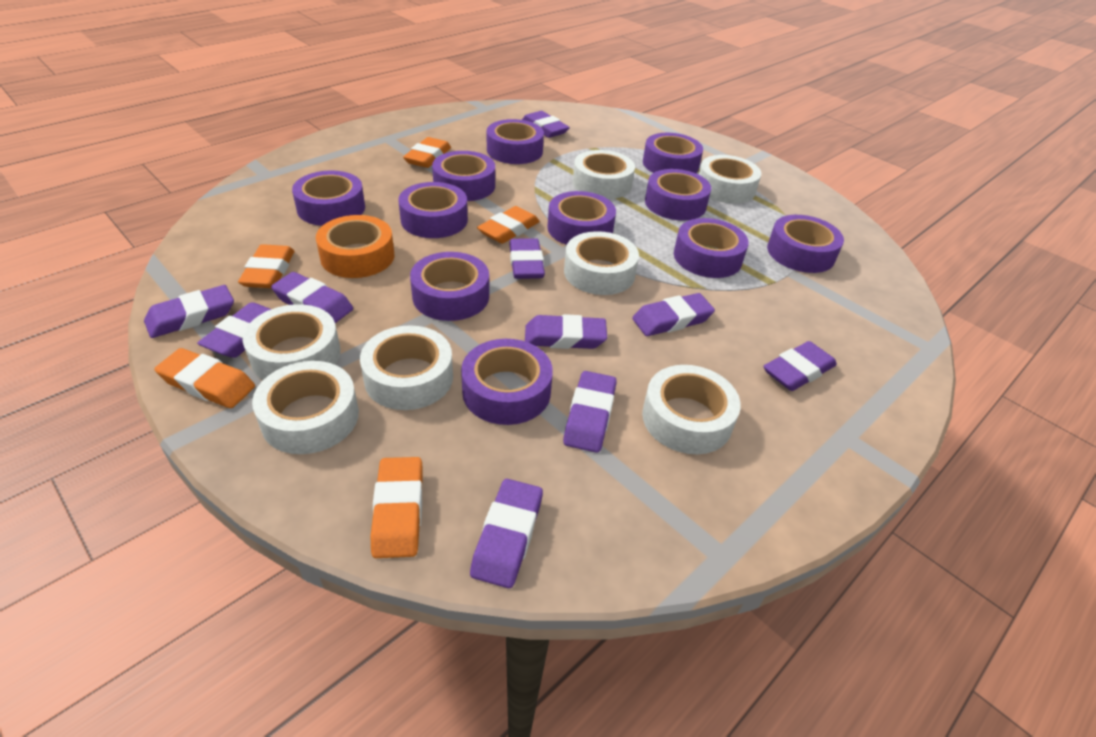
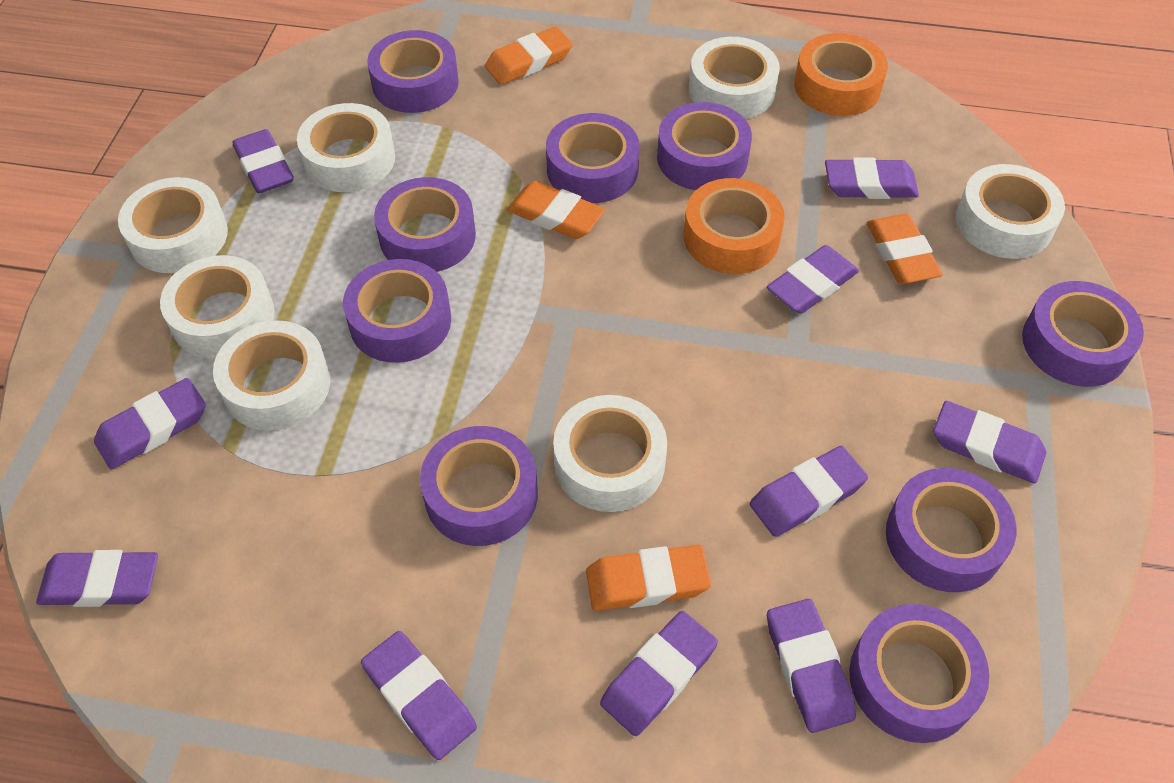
orange eraser: [154,348,255,408] [238,244,294,288] [370,457,423,558] [403,137,451,168] [477,206,540,244] = 5 -> [485,27,573,85] [507,181,605,239] [586,545,711,611] [867,214,943,284] = 4
orange tape: [316,215,394,278] = 1 -> [683,178,785,274] [794,33,888,116] = 2
purple tape: [292,171,365,226] [398,182,468,238] [410,252,489,321] [432,151,495,201] [461,339,553,425] [487,119,544,164] [547,191,616,245] [643,133,703,173] [645,169,711,220] [674,218,749,278] [767,215,844,273] = 11 -> [343,259,451,363] [367,30,459,113] [374,177,476,272] [420,426,538,546] [546,113,640,203] [657,102,752,190] [849,604,989,743] [886,468,1016,592] [1022,281,1144,387] = 9

